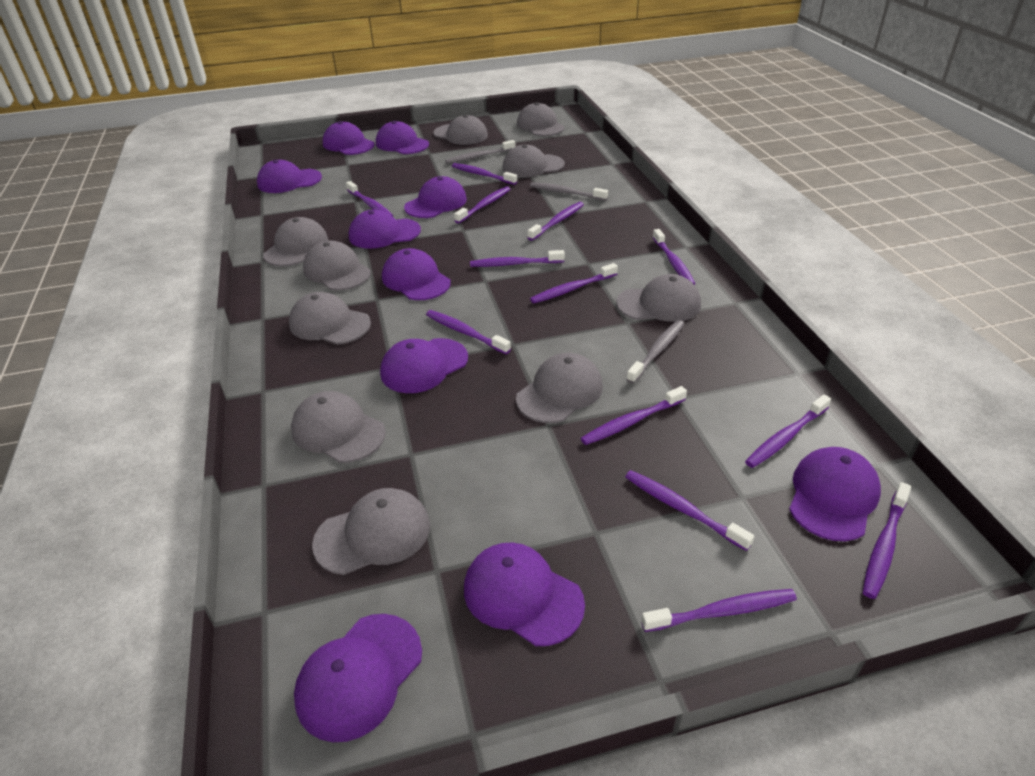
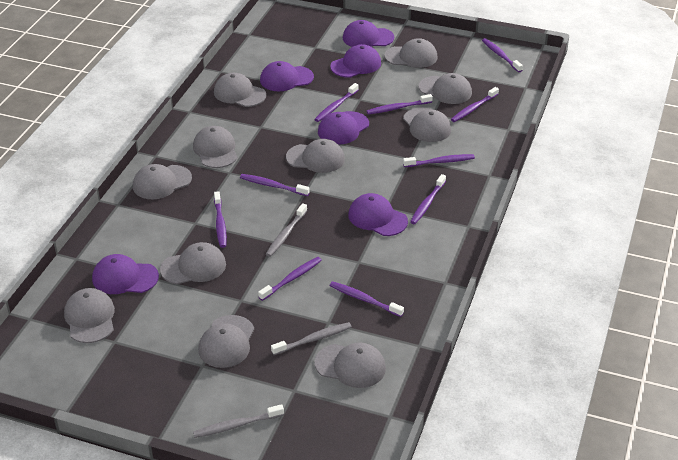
grey cap: [263,217,328,266] [289,292,371,345] [291,391,386,463] [303,240,371,290] [312,488,430,575] [434,115,488,145] [503,144,565,177] [516,353,603,423] [517,102,565,136] [616,274,701,322] = 10 -> [64,288,115,343] [133,164,192,199] [160,242,226,284] [193,126,238,168] [198,315,254,368] [214,73,266,107] [286,139,345,173] [314,342,386,388] [384,38,438,68] [403,107,451,142] [419,73,472,104] = 11
purple cap: [257,160,322,193] [294,614,422,742] [323,121,375,155] [349,209,421,249] [376,121,429,154] [380,338,468,393] [382,248,451,300] [404,176,467,218] [464,543,585,646] [789,447,881,541] = 10 -> [92,254,159,294] [260,61,314,91] [318,111,369,145] [330,44,381,78] [343,20,394,47] [348,193,408,236] = 6
purple toothbrush: [346,181,393,216] [426,310,511,354] [452,163,518,185] [454,186,510,223] [470,250,565,267] [527,202,584,241] [530,263,618,303] [581,386,687,445] [625,470,754,551] [641,589,797,632] [652,229,696,285] [745,395,831,468] [863,482,911,599] = 13 -> [214,191,227,248] [240,174,310,196] [258,257,322,301] [314,83,359,122] [330,281,404,317] [367,94,433,114] [403,154,475,167] [410,174,446,224] [451,87,499,122] [482,38,523,72] = 10

